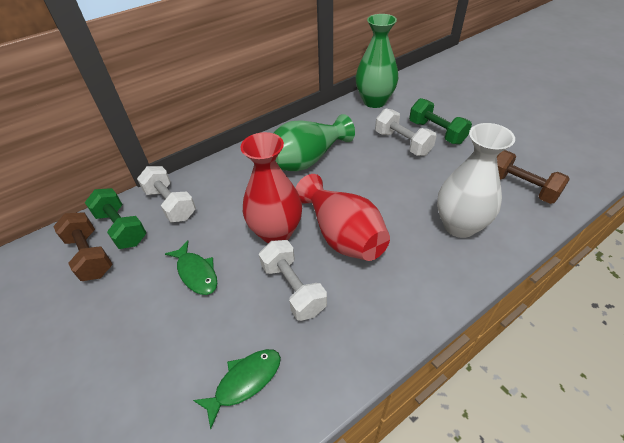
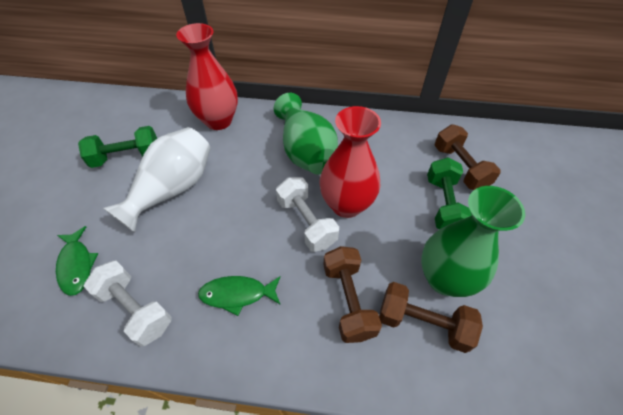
brown dumbbell: [53,212,113,281] [497,150,570,204] = 2 -> [323,246,382,343] [379,282,483,353] [435,124,501,190] = 3
white dumbbell: [137,166,196,222] [259,240,327,321] [375,108,437,156] = 3 -> [84,260,172,346] [276,177,339,252] = 2

